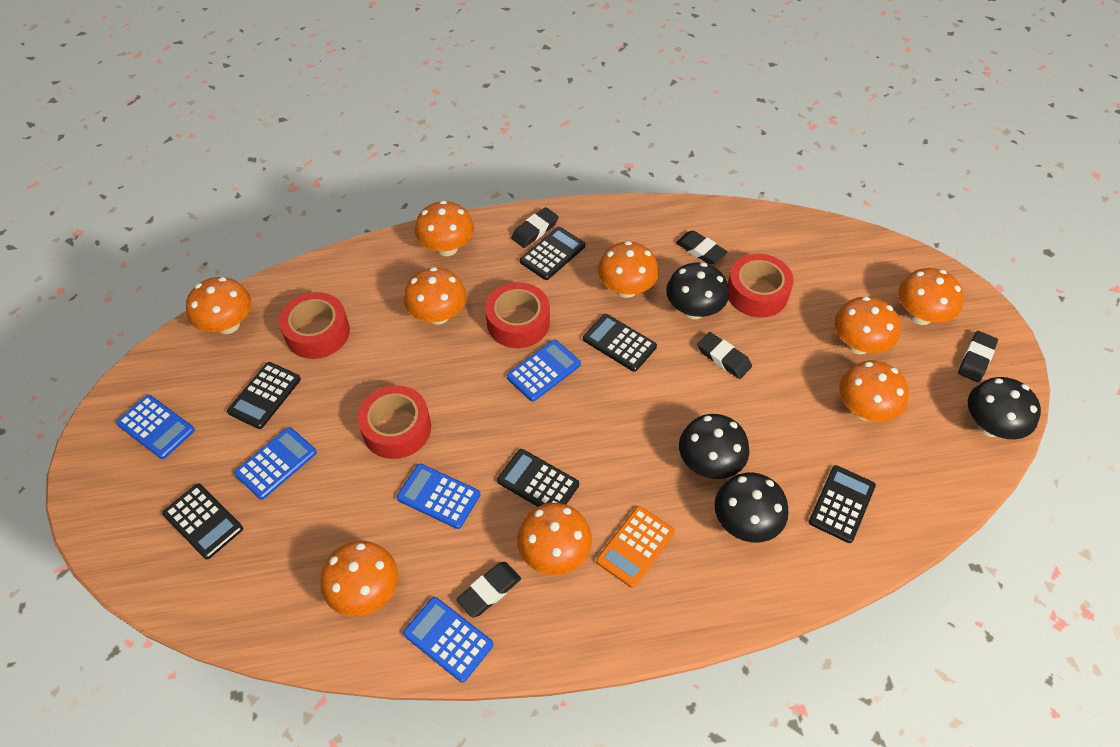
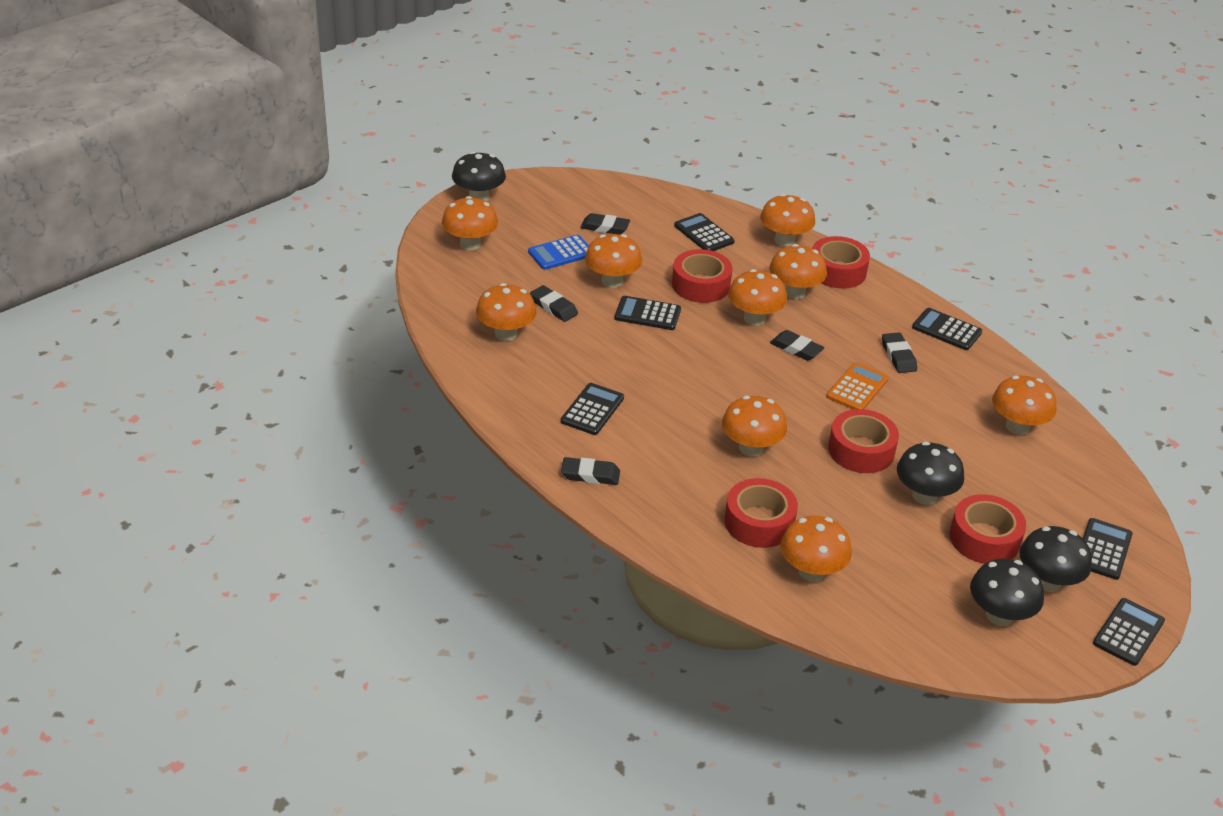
blue calculator: [116,395,195,459] [234,427,317,500] [397,464,480,529] [403,597,494,683] [507,339,581,402] = 5 -> [528,235,589,270] = 1
red tape: [279,292,350,359] [357,385,431,459] [485,282,550,348] [727,254,794,317] = 4 -> [672,249,733,303] [725,478,798,548] [812,236,870,289] [828,409,899,473] [949,494,1026,564] = 5

